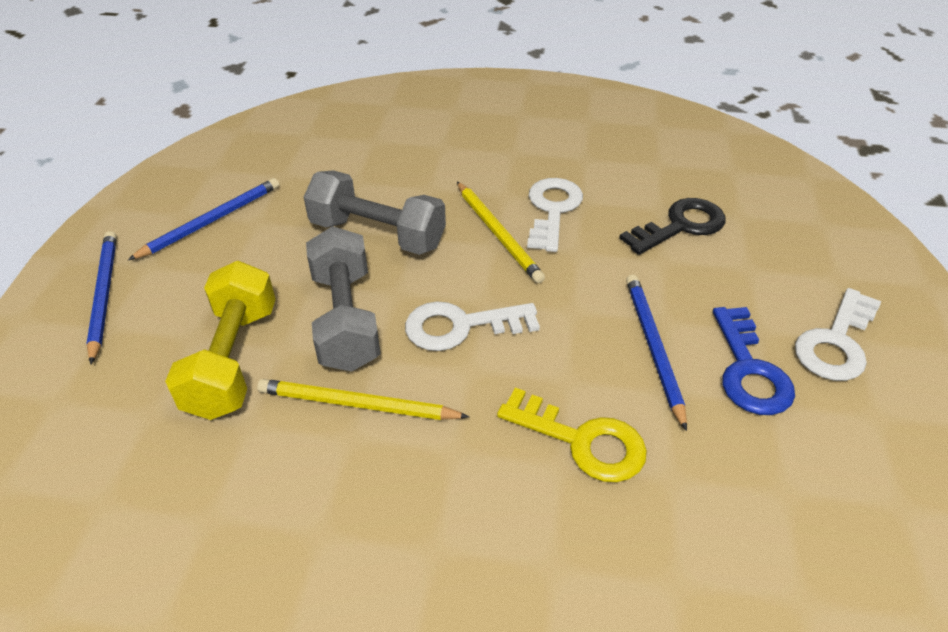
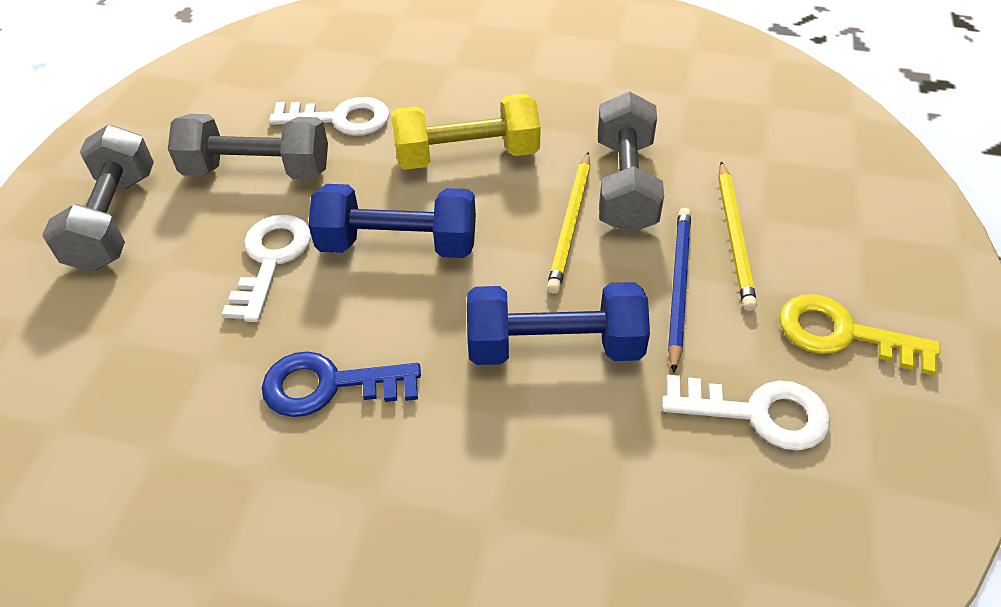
black key: [619,198,725,255] = 1 -> none = 0
blue dumbbell: none = 0 -> [308,184,476,258] [467,282,650,365] = 2
blue pencil: [86,231,117,364] [128,178,279,260] [626,274,687,431] = 3 -> [668,208,691,373] = 1
grey dumbbell: [304,170,446,255] [306,226,381,372] = 2 -> [42,125,154,272] [168,114,328,179] [598,91,664,234] = 3

